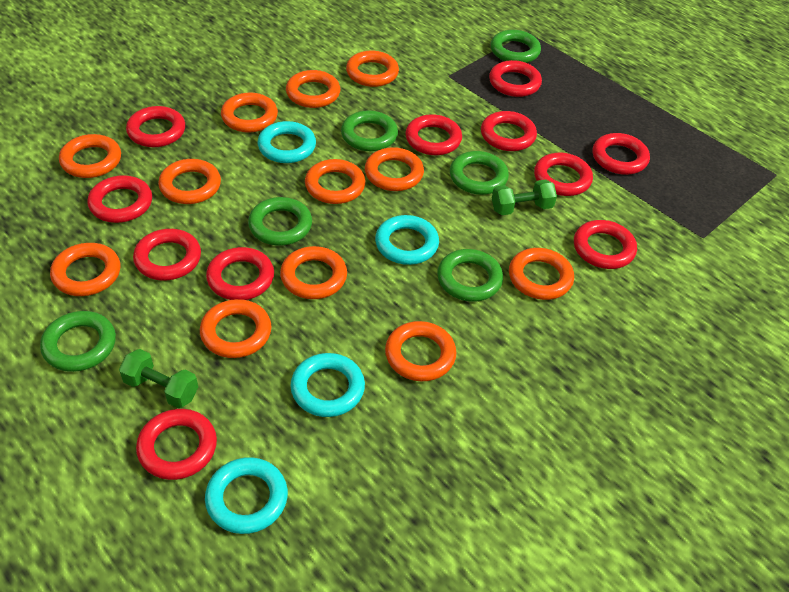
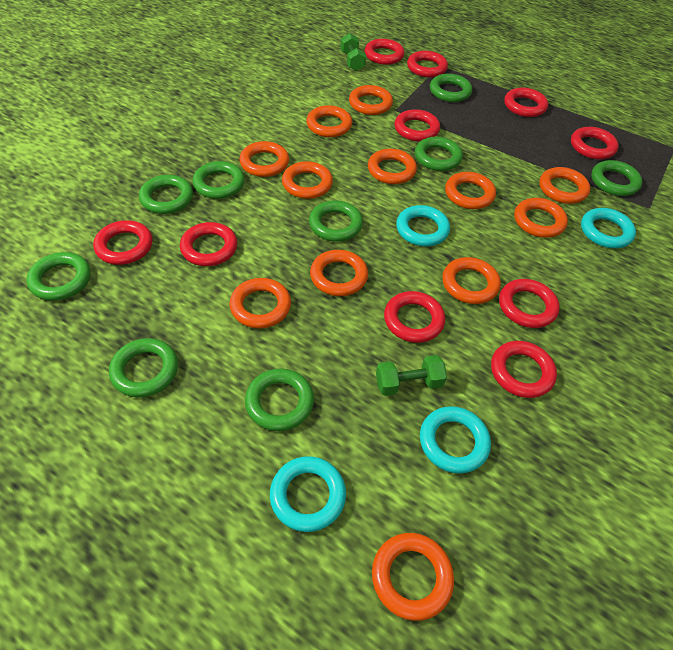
green ring: [40,311,116,372] [248,197,312,246] [341,110,398,151] [437,249,503,302] [450,151,509,195] [491,30,541,63] = 6 -> [27,252,91,301] [109,338,178,397] [139,175,193,214] [193,161,245,199] [245,368,314,431] [309,200,363,242] [415,137,463,171] [430,74,472,102] [591,160,642,196] = 9
red ring: [87,175,152,223] [126,106,185,147] [133,229,201,281] [136,409,217,480] [206,247,274,300] [405,114,462,155] [481,111,537,151] [489,60,542,97] [534,153,593,196] [574,220,637,269] [593,133,650,175] = 11 -> [93,220,153,265] [180,222,237,266] [365,39,404,65] [384,291,445,343] [395,109,440,141] [407,51,448,77] [491,341,557,398] [499,279,560,328] [504,88,548,117] [571,127,619,159] = 10

